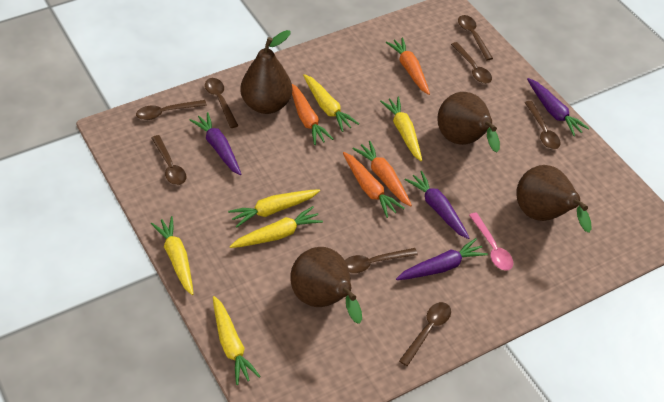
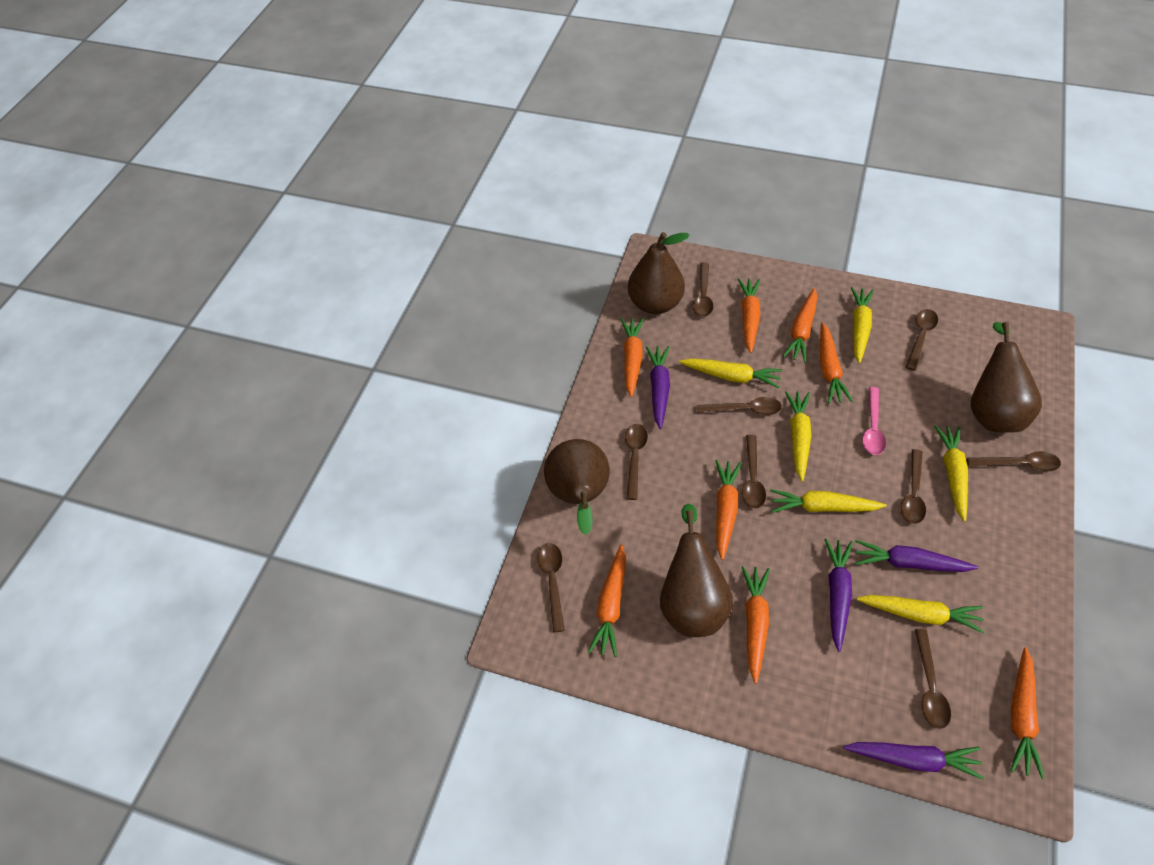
brown spoon: [136,100,207,120] [152,135,186,185] [205,78,238,128] [345,248,418,273] [399,302,451,366] [451,42,492,84] [458,15,493,60] [525,101,561,149] = 8 -> [537,543,565,632] [625,424,648,500] [693,262,713,317] [696,397,782,415] [742,435,766,509] [901,449,926,524] [906,309,938,371] [915,629,951,729] [967,451,1061,472] = 9
orange carrot: [292,84,333,145] [343,152,405,218] [352,141,412,207] [386,37,430,95] = 4 -> [588,544,626,657] [621,318,644,397] [715,460,741,560] [738,278,761,353] [742,566,770,684] [782,288,817,363] [820,322,853,403] [1010,647,1044,779] = 8

